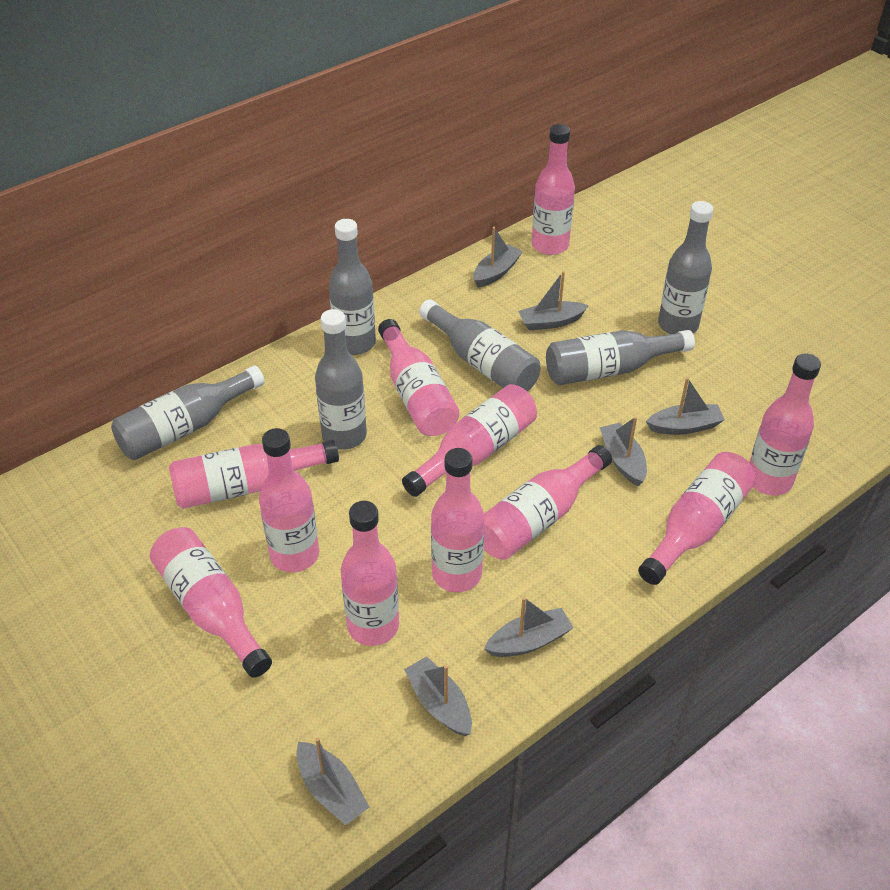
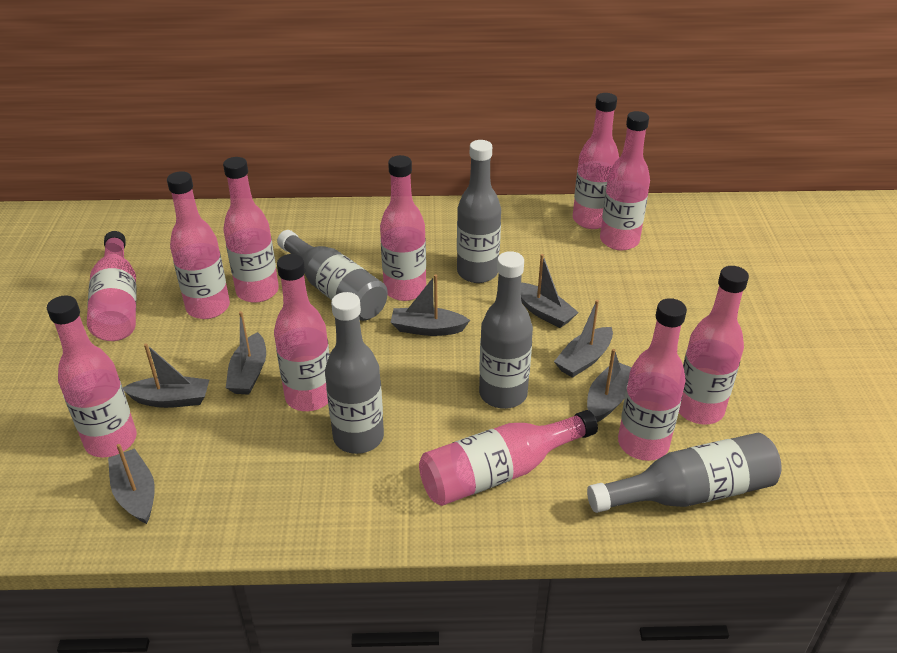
grey bottle: [111,365,265,460] [315,309,367,450] [329,219,376,355] [419,299,540,391] [546,330,695,385] [658,201,713,334] = 6 -> [277,230,388,321] [325,292,384,454] [457,140,501,283] [479,251,533,409] [587,433,782,513] = 5

